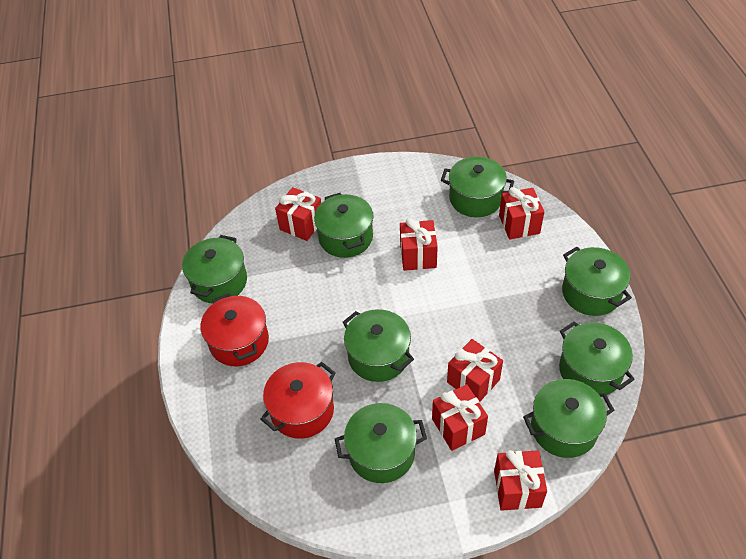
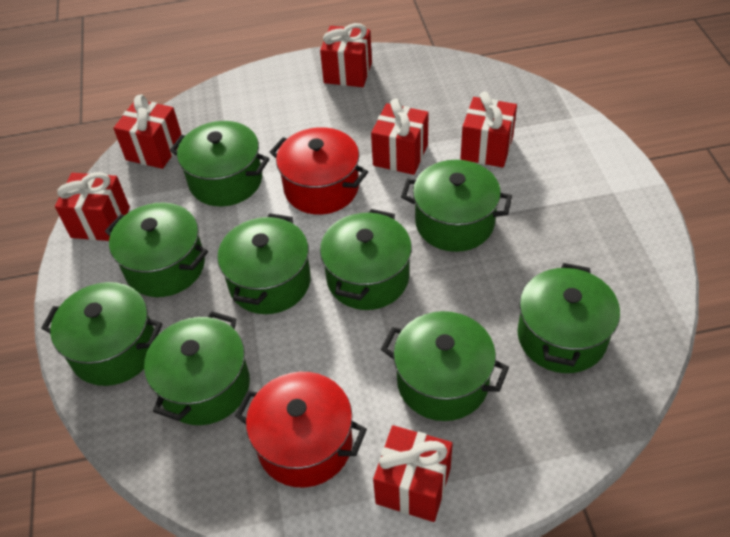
green pot: [182,235,247,304] [314,193,374,258] [335,403,427,483] [342,309,414,382] [441,156,514,217] [523,379,614,458] [559,321,635,395] [562,247,632,316] = 8 -> [41,282,162,386] [105,203,208,297] [144,311,250,425] [170,121,270,207] [217,213,311,314] [320,209,412,310] [381,311,509,421] [401,160,512,252] [518,263,620,373] = 9

